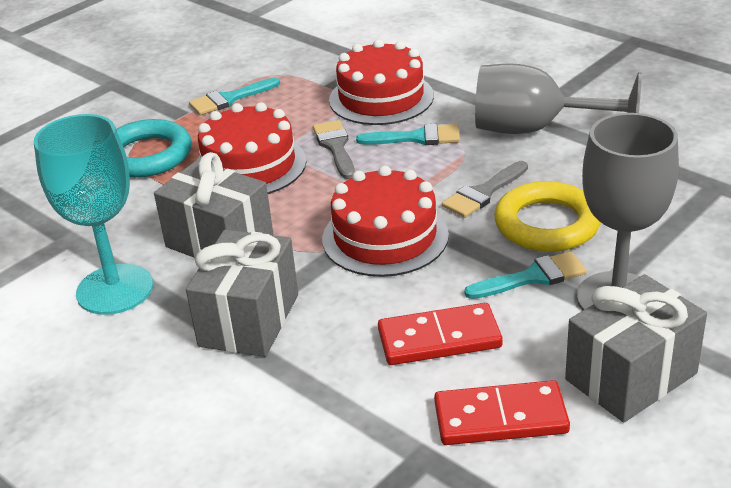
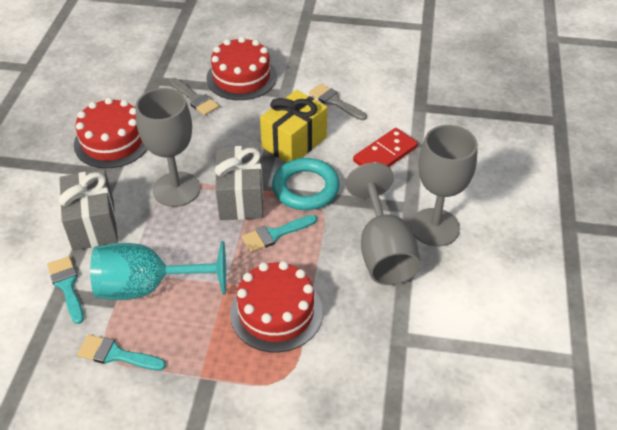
grey gift: [154,152,274,258] [186,230,298,357] [565,274,707,423] = 3 -> [58,169,118,251] [215,146,263,220] = 2
grey goblet: [475,63,642,134] [577,113,679,311] = 2 -> [135,88,200,207] [346,162,421,285] [410,125,478,247] = 3
red domino: [378,303,503,365] [434,380,570,445] = 2 -> [353,128,418,167] = 1
yellow gift: none = 0 -> [260,90,327,162] = 1
yellow ring: [494,181,601,252] = 1 -> none = 0

